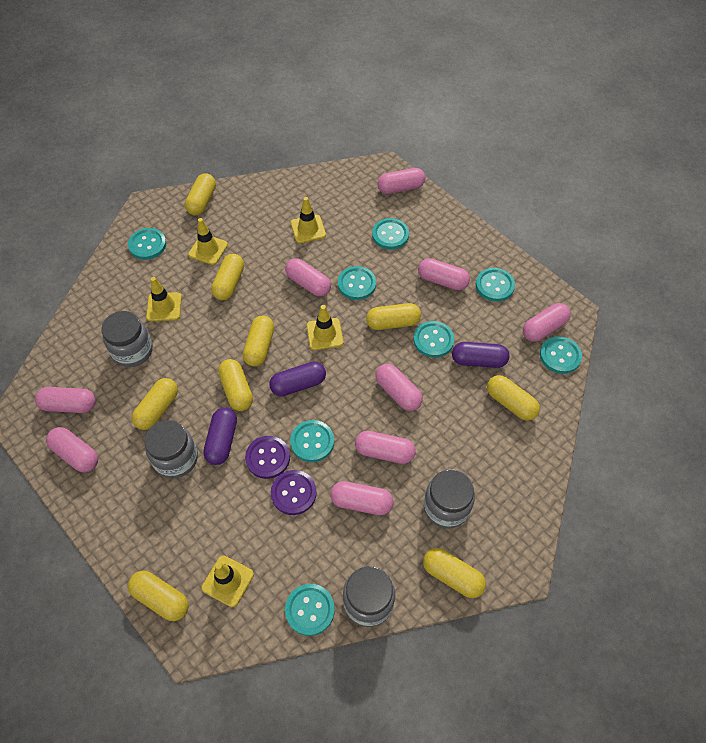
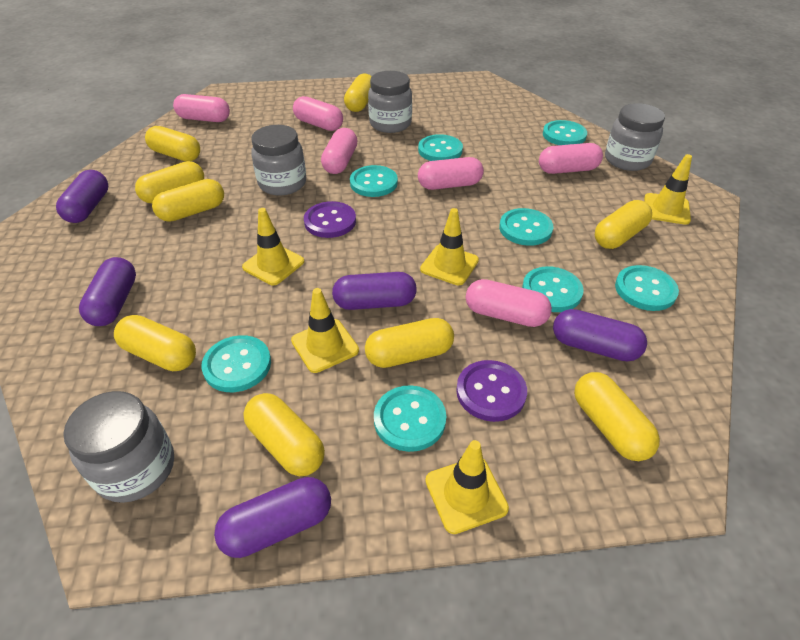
pink capsule: [35,387,96,413] [46,427,98,472] [285,258,331,297] [330,481,393,515] [355,431,416,464] [375,364,423,411] [377,168,425,194] [418,258,470,290] [523,303,571,342] = 9 -> [173,94,230,122] [293,96,343,131] [321,128,358,174] [418,157,484,190] [466,279,552,327] [539,143,603,174] = 6
purple capsule: [203,407,237,465] [269,361,326,396] [452,342,510,368] = 3 -> [56,170,108,223] [79,257,136,326] [214,477,331,558] [332,272,417,310] [553,309,647,362] = 5

